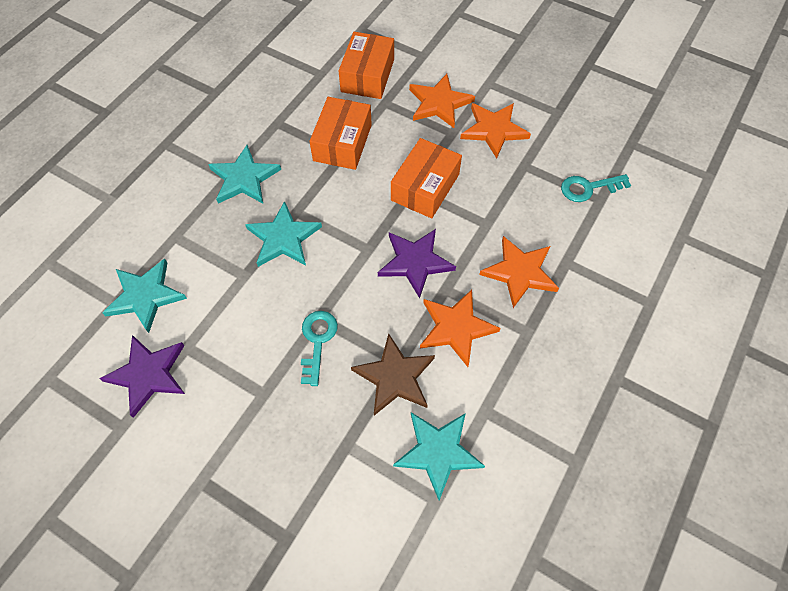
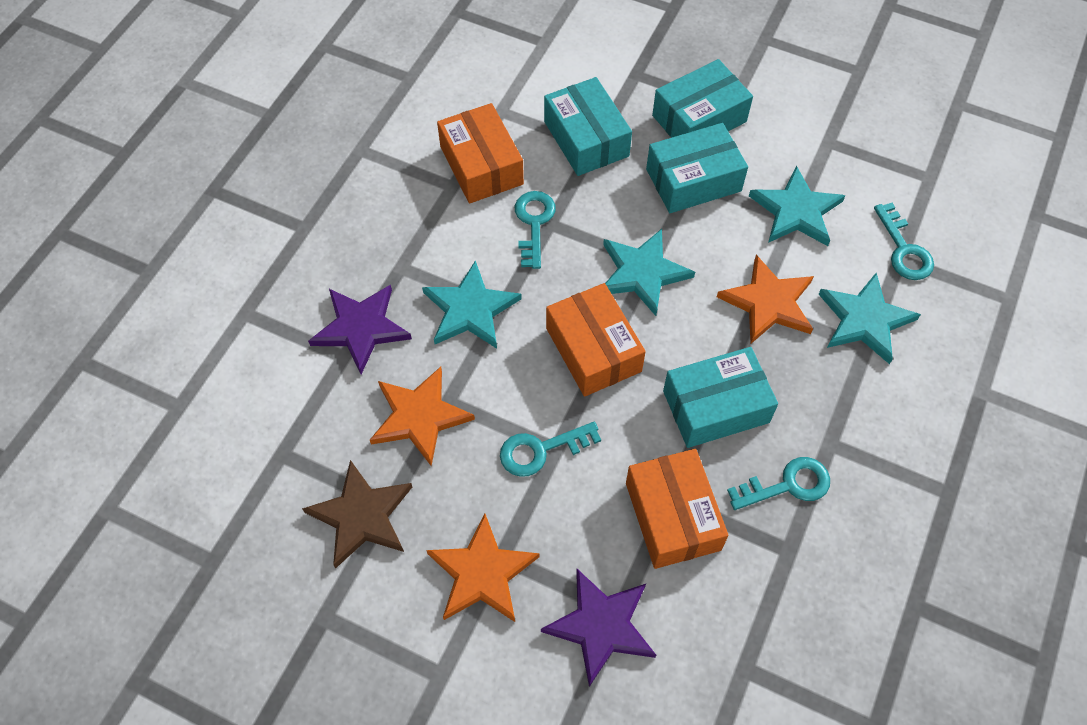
orange star: [409,74,475,128] [420,290,501,367] [460,103,531,159] [479,236,559,308] = 4 -> [370,367,475,466] [426,514,539,622] [717,255,814,343] = 3
turquoise box: none = 0 -> [544,77,632,176] [646,123,748,213] [652,59,753,138] [663,347,778,448] = 4
turquoise key: [301,311,338,386] [561,174,631,202] = 2 -> [500,422,601,477] [515,191,556,269] [727,457,830,510] [874,203,934,280] = 4

